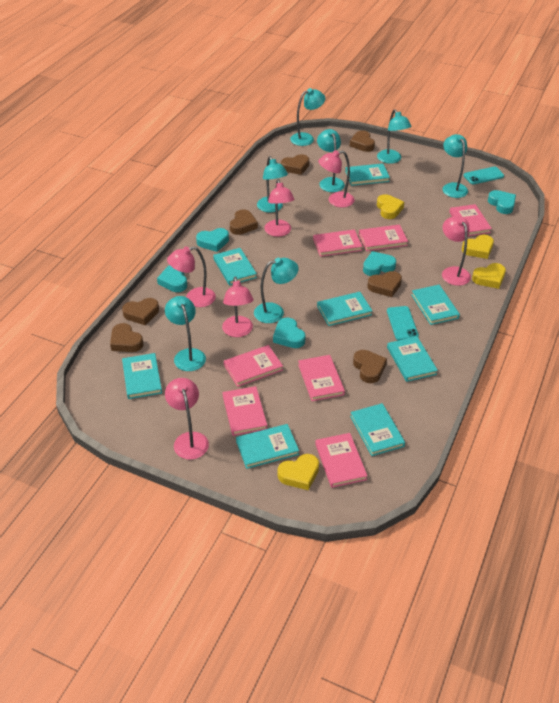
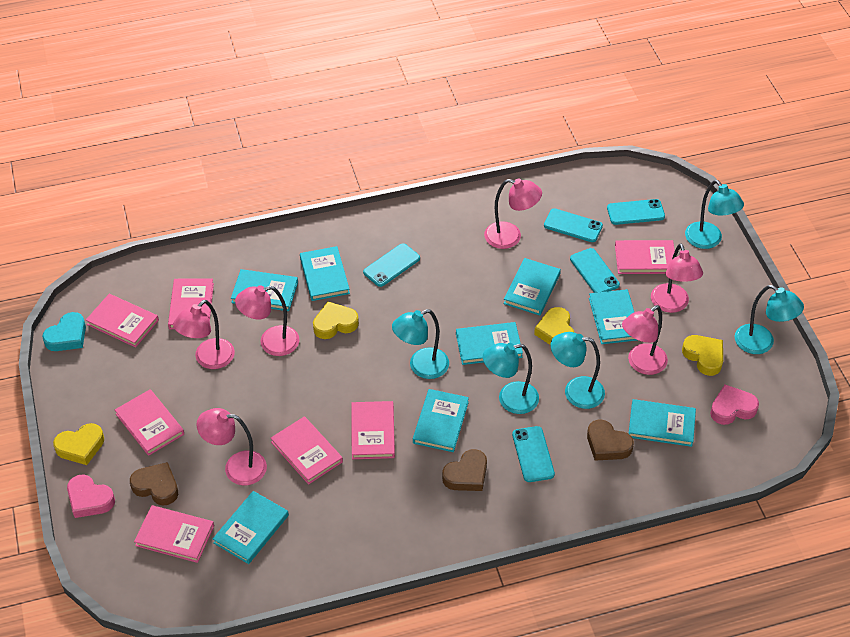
brown heart: [110,323,143,352] [122,298,159,325] [230,209,258,235] [281,154,309,175] [350,130,375,152] [353,350,387,383] [367,271,402,297] = 7 -> [130,462,178,506] [442,449,487,491] [587,420,634,461] = 3
pink heart: none = 0 -> [67,474,115,518] [710,385,759,425] = 2
turquoise heart: [157,265,187,292] [196,228,229,252] [273,317,306,348] [363,251,396,276] [488,190,516,214] = 5 -> [42,312,86,351] = 1
turquoise lamp: [165,296,206,371] [254,258,299,323] [257,156,288,212] [290,88,325,146] [317,129,345,192] [377,109,412,164] [442,134,468,198] = 7 -> [392,309,449,379] [483,343,539,414] [551,332,605,409] [685,180,744,249] [735,285,804,354] = 5
turquoise phone: [387,306,419,341] [464,167,504,184] = 2 -> [363,243,420,287] [512,426,555,482] [544,208,603,242] [570,248,620,293] [607,199,665,225] = 5

